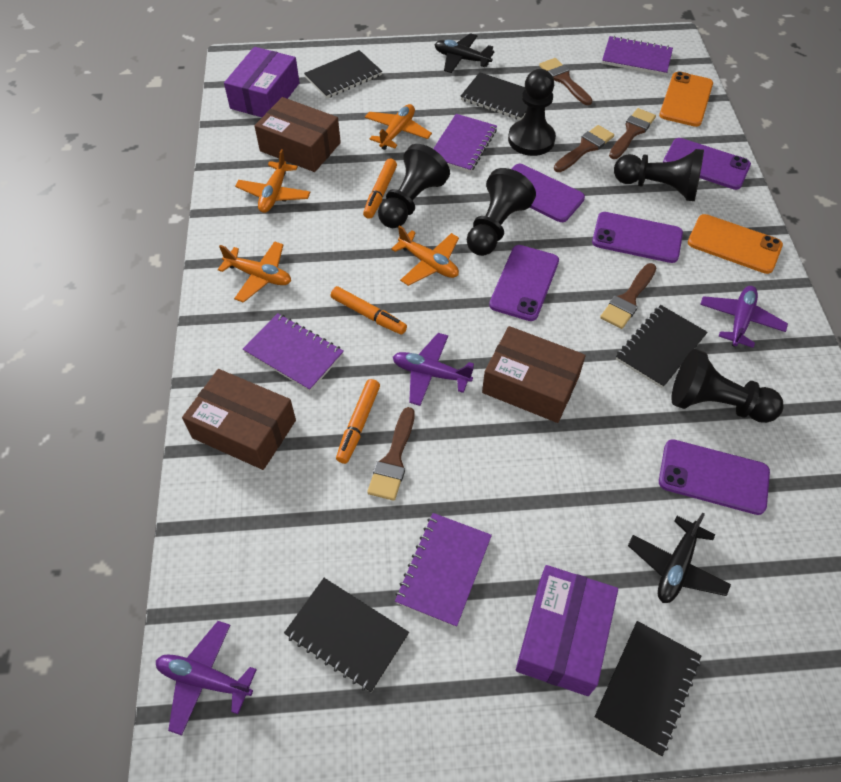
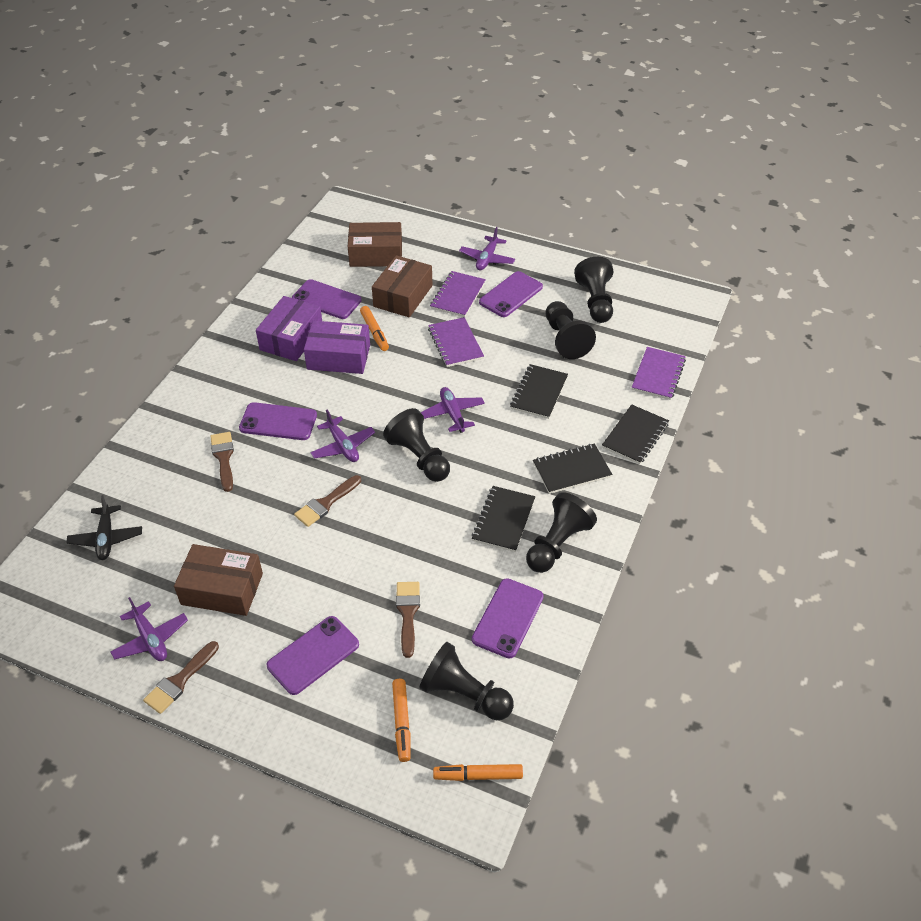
black notebook: [284,578,409,692] [304,50,382,99] [460,72,528,120] [594,621,701,756] [616,305,708,388] = 5 -> [472,486,535,552] [510,364,568,419] [533,444,612,494] [602,404,669,464] = 4
black plane: [435,33,494,73] [628,513,731,603] = 2 -> [66,495,142,560] = 1
brown brush: [367,407,415,501] [539,58,592,105] [554,125,614,172] [600,263,657,329] [609,108,656,159] = 5 -> [143,641,219,714] [210,432,234,492] [294,475,361,527] [396,582,420,658] = 4
orange phone: [659,71,713,127] [688,214,783,274] = 2 -> none = 0
orange plane: [218,241,291,303] [235,149,311,213] [365,104,432,150] [391,225,459,286] = 4 -> none = 0
purple notebook: [243,313,344,391] [395,513,492,627] [433,114,497,172] [602,36,673,76] = 4 -> [428,317,484,367] [430,271,486,317] [632,347,686,400] = 3
purple plane: [156,621,257,736] [393,333,474,406] [700,286,788,348] = 3 -> [110,597,188,661] [310,410,375,462] [421,387,485,433] [459,227,515,270] = 4

